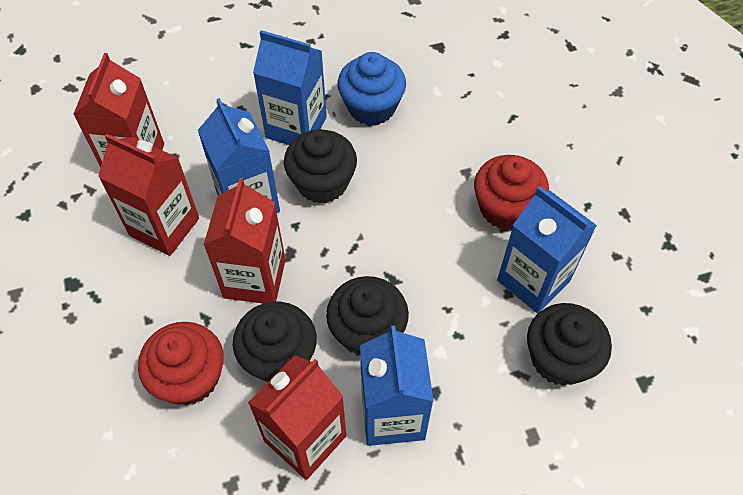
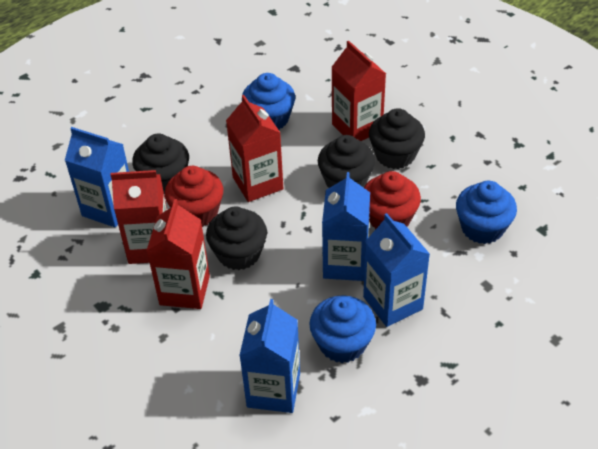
blue cupcake: [337,52,406,126] = 1 -> [242,73,295,130] [309,295,376,363] [456,181,517,244] = 3

